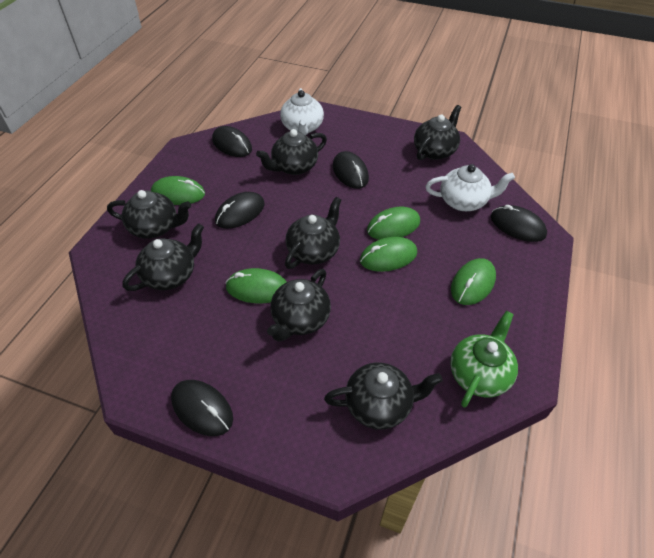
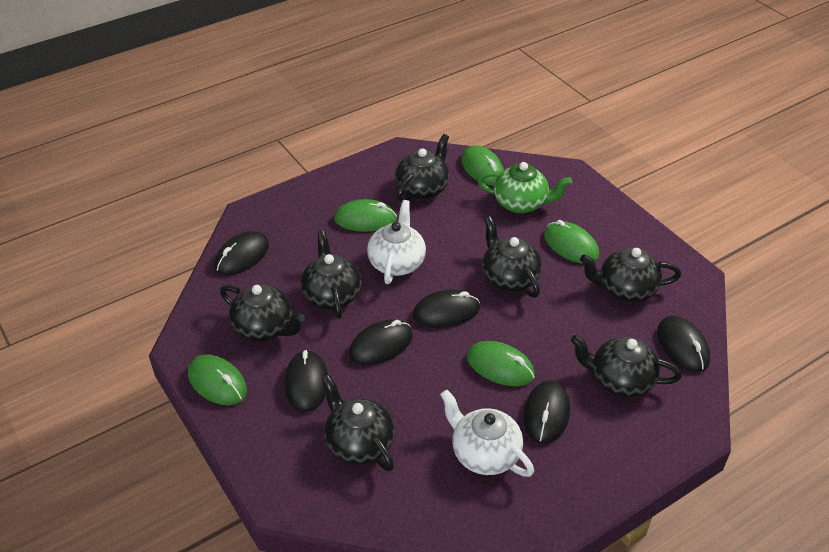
black mouse: [171,380,233,436] [212,126,252,157] [215,192,265,229] [333,151,369,189] [491,205,547,242] = 5 -> [214,231,269,275] [284,350,328,412] [349,320,413,365] [413,289,480,328] [523,380,570,444] [657,316,710,372] = 6

